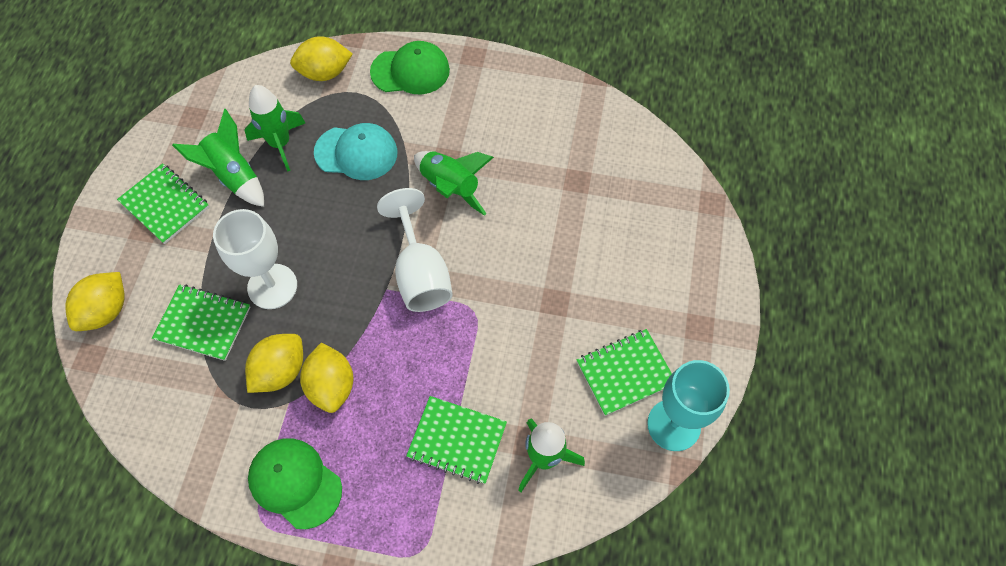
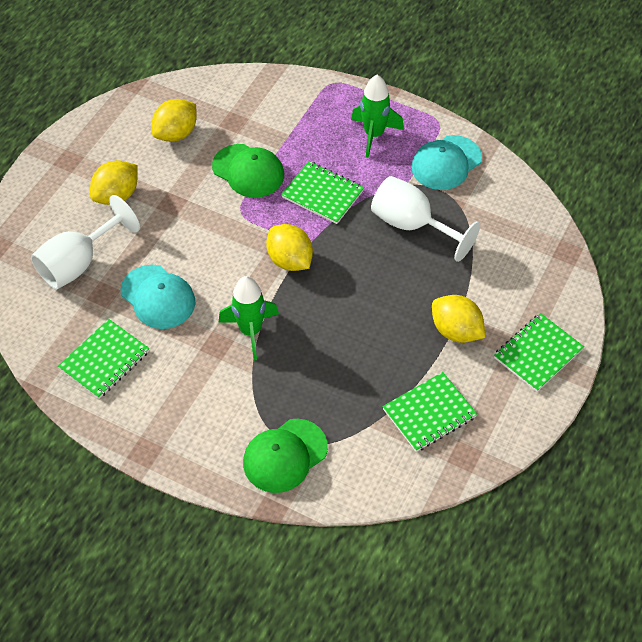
green rocket: [172,109,264,207] [244,85,305,172] [414,151,494,216] [518,418,585,492] = 4 -> [219,276,279,360] [351,75,404,158] = 2
turquoise cap: [314,123,397,180] = 1 -> [121,265,195,329] [411,135,482,190] = 2
turquoise goblet: [647,360,730,451] = 1 -> none = 0

